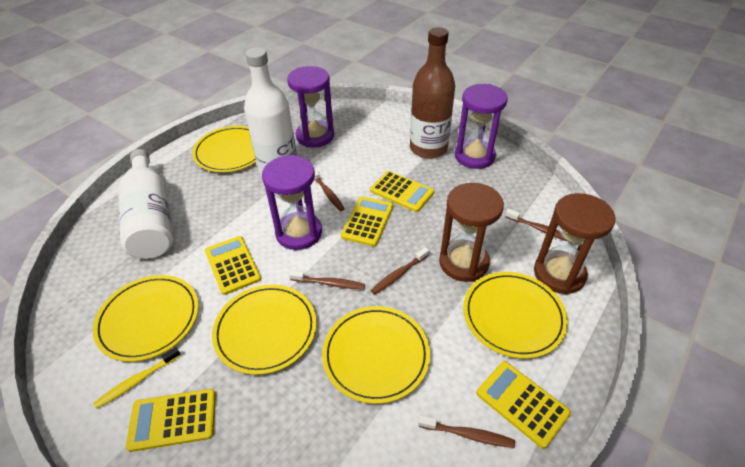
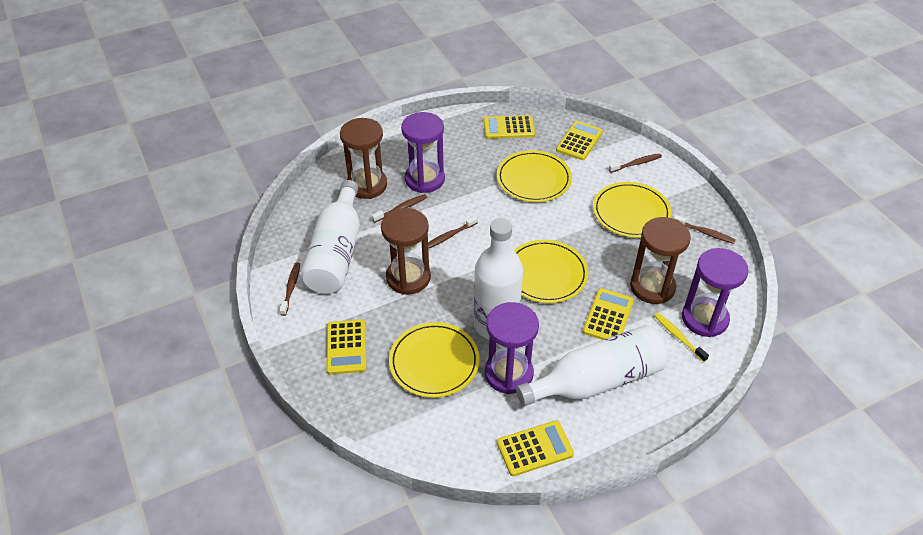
brown bottle: [410,27,455,159] = 1 -> none = 0
brown hourglass: [439,183,504,282] [534,193,615,294] = 2 -> [340,118,387,199] [381,208,431,295] [630,217,691,304] = 3
white bottle: [118,149,173,259] [244,47,297,176] = 2 -> [300,180,360,294] [474,218,523,339] [516,325,668,406] = 3
yellow plate: [93,275,199,362] [192,126,256,172] [212,284,317,375] [322,306,430,404] [463,272,568,359] = 5 -> [389,322,480,398] [497,150,572,202] [514,240,588,303] [593,182,672,238] = 4

